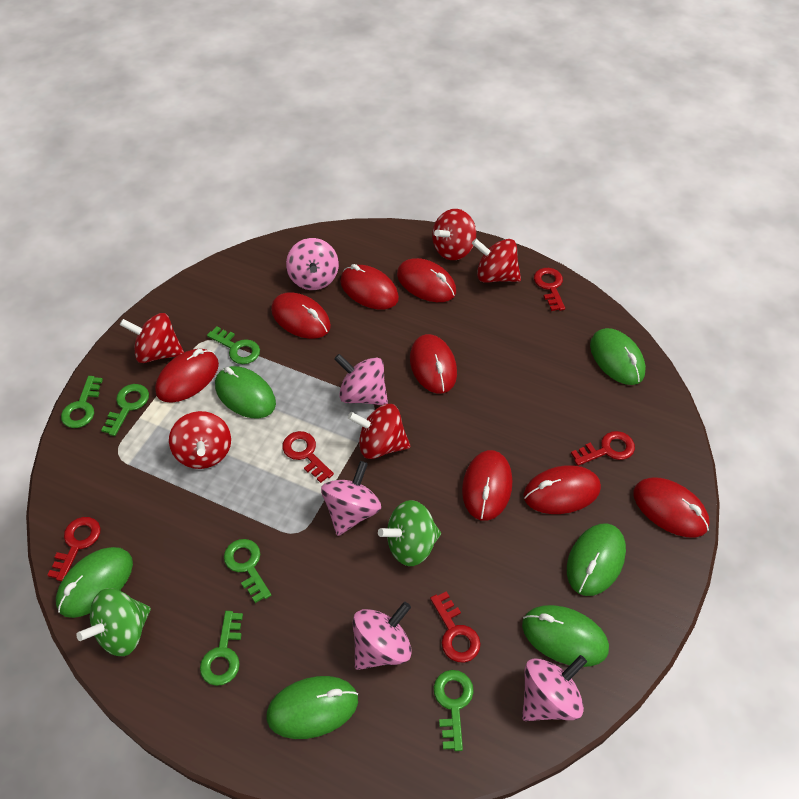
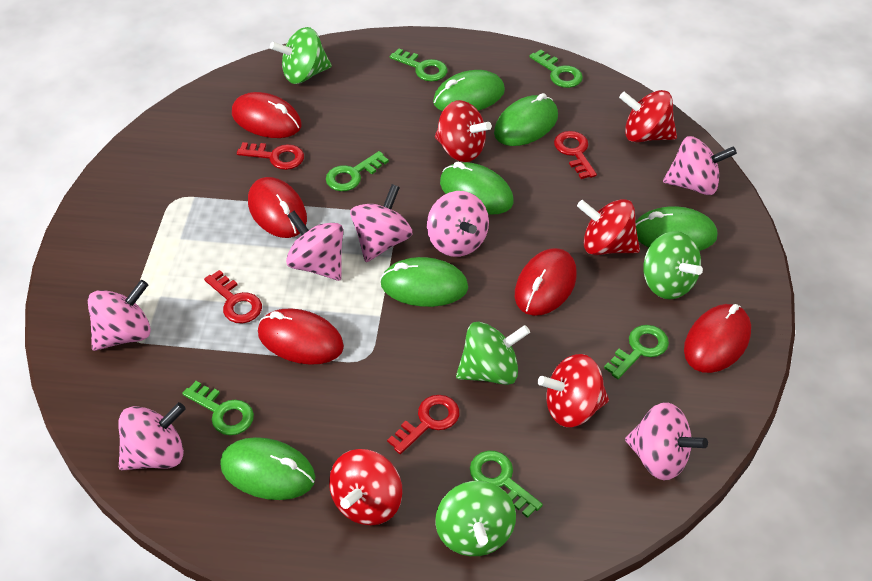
green spinning top: [76,588,151,656] [378,500,441,566] = 2 -> [270,27,332,84] [435,481,516,556] [456,321,530,385] [643,231,703,299] = 4
pink spinning top: [286,238,339,290] [321,461,381,536] [334,354,388,405] [353,602,412,670] [522,655,587,721] = 5 -> [88,280,151,351] [118,402,186,471] [286,211,343,281] [350,184,412,262] [427,191,489,257] [625,402,708,480] [663,136,737,195] = 7
red key: [48,517,101,581] [282,431,334,483] [430,591,481,662] [534,268,565,311] [571,431,635,466] = 5 -> [204,270,262,324] [237,142,304,170] [387,395,459,454] [554,131,597,179] = 4
red mouse: [155,349,219,403] [271,293,331,339] [340,264,399,309] [397,258,456,302] [410,334,457,394] [462,450,512,521] [523,465,601,514] [633,478,710,537] = 8 -> [232,92,302,138] [248,177,307,238] [258,308,344,365] [515,248,577,316] [684,304,751,373] = 5

